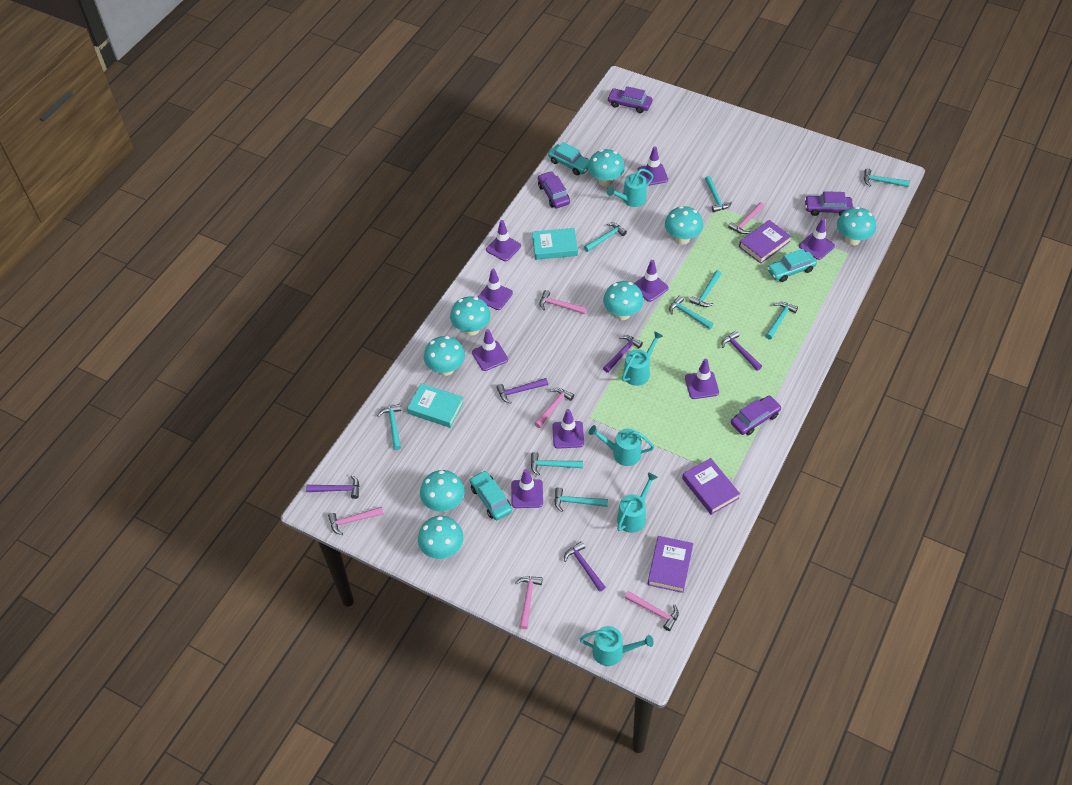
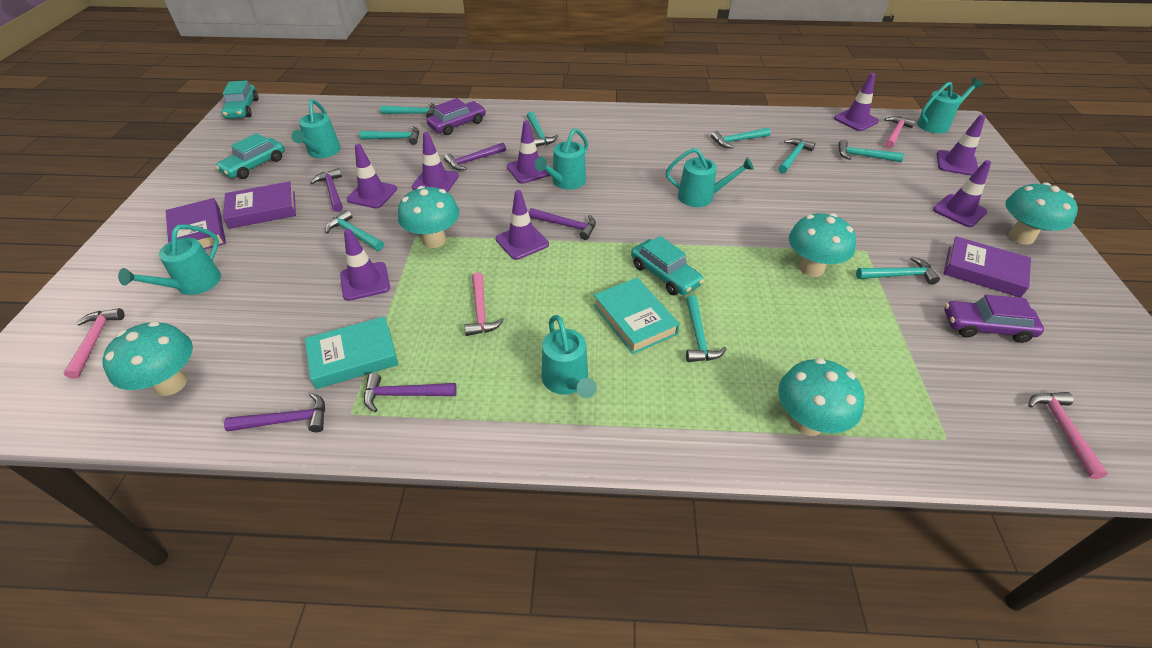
pink hammer: [328,507,384,535] [515,576,543,629] [534,388,574,428] [540,290,587,314] [624,591,679,631] [728,202,765,234] = 6 -> [64,308,125,379] [464,272,504,336] [885,116,916,148] [1028,392,1108,479] = 4
purple car: [538,171,570,208] [607,86,652,113] [731,396,782,435] [805,191,853,216] = 4 -> [427,98,486,135] [944,295,1044,343] = 2
purple traffic cone: [472,329,508,371] [477,269,513,310] [486,220,521,261] [511,469,543,508] [552,409,584,449] [633,260,669,302] [638,146,668,186] [685,359,719,399] [799,218,835,260] = 9 -> [340,229,390,301] [347,144,397,209] [412,132,459,192] [496,190,549,260] [507,121,550,184] [834,73,879,131] [933,160,991,227] [936,114,986,176] = 8
turquoise mushroom: [418,516,464,559] [420,470,465,512] [424,336,465,376] [450,296,491,336] [588,149,625,187] [603,281,644,320] [665,206,703,244] [837,207,876,246] = 8 -> [102,321,193,396] [398,186,460,248] [778,358,865,436] [789,213,856,277] [1005,182,1078,245] = 5
turquoise watering can: [580,626,654,666] [589,425,654,466] [607,169,653,207] [617,472,658,533] [622,331,663,386] = 5 -> [118,224,221,295] [291,99,341,158] [535,128,588,190] [542,315,597,398] [666,148,754,207] [917,78,983,133] = 6

